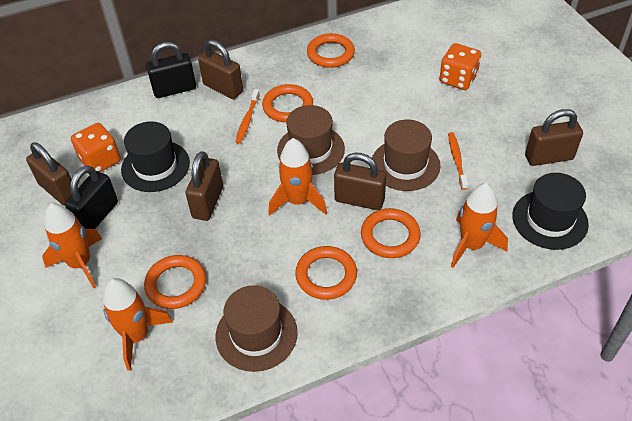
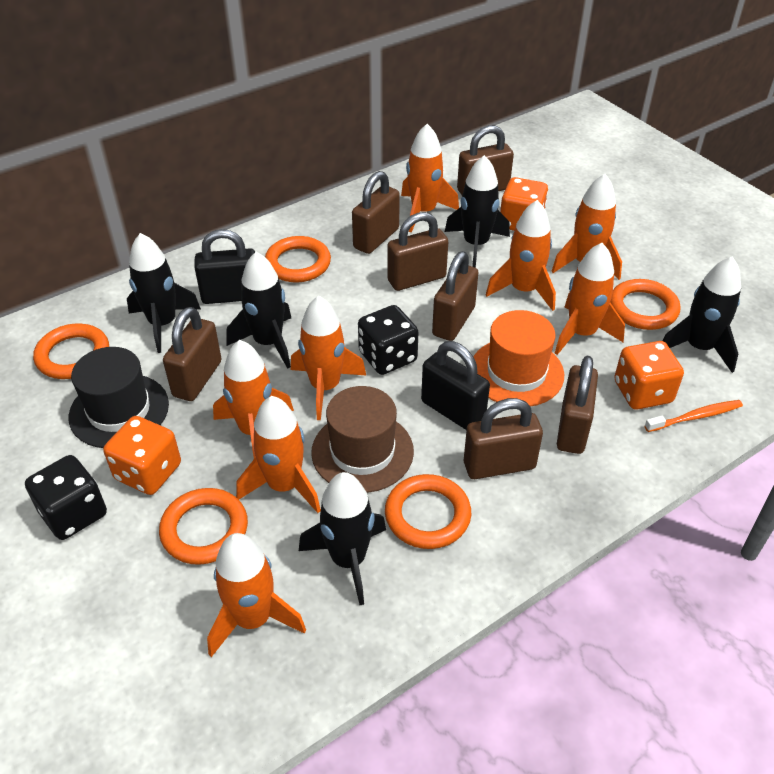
black dice: none = 0 -> [25,455,107,540] [358,305,419,375] = 2
black hat: [121,121,190,192] [512,173,589,250] = 2 -> [68,347,169,448] = 1
black rocket: none = 0 -> [127,233,201,353] [227,252,291,369] [299,472,386,605] [445,155,510,268] [663,257,741,373] = 5
brown hat: [216,285,298,372] [277,105,345,175] [372,120,441,191] = 3 -> [311,386,414,493] = 1
brown padlock: [26,143,72,206] [185,151,223,221] [198,40,243,99] [334,153,386,210] [525,109,583,166] = 5 -> [163,307,222,401] [352,171,400,254] [387,212,448,291] [432,251,479,341] [457,125,514,195] [464,398,543,479] [557,356,598,454] = 7
orange dice: [71,123,121,172] [439,43,481,90] = 2 -> [103,416,181,495] [500,177,548,231] [614,341,684,410] = 3
orange hat: none = 0 -> [473,310,564,407] = 1
orange rocket: [42,203,102,288] [103,278,173,371] [268,138,327,215] [451,183,508,268] = 4 -> [207,533,306,657] [213,340,294,459] [236,396,321,513] [291,296,366,420] [401,124,459,233] [486,200,556,311] [551,174,622,280] [555,243,625,355] = 8
orange toothbrush: [236,89,260,144] [448,132,468,190] = 2 -> [645,400,743,432] = 1

